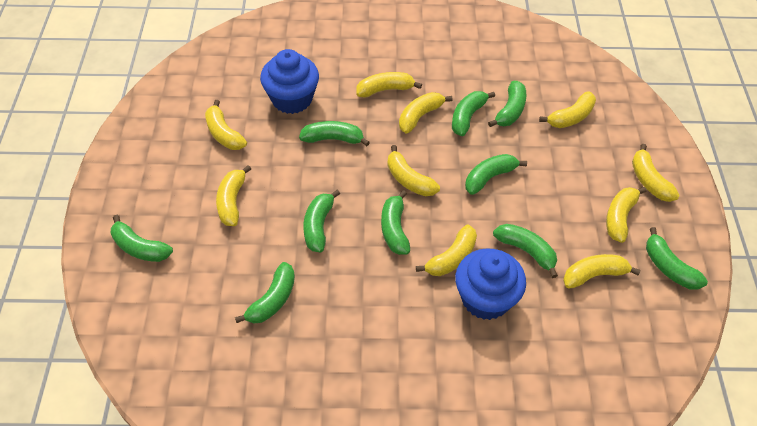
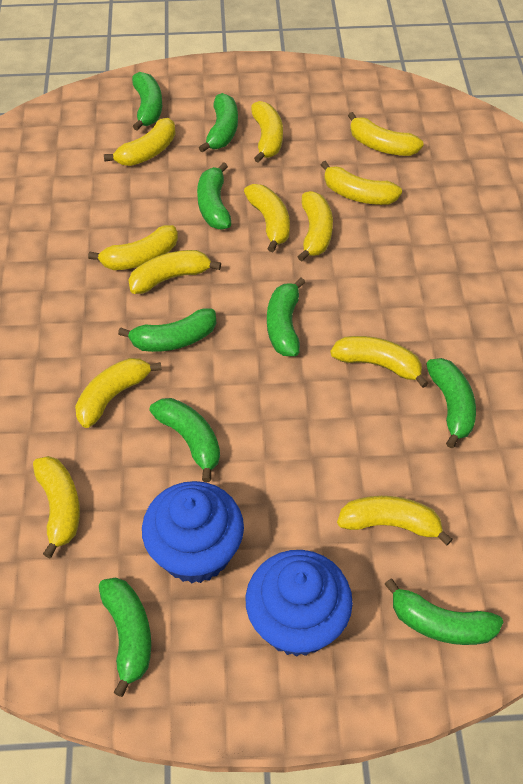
green banana: [111,215,173,262] [235,262,295,323] [299,121,370,146] [303,190,340,252] [381,190,410,255] [452,91,495,136] [465,154,527,195] [488,81,527,127] [493,224,558,278] [646,227,708,290] = 10 -> [99,577,151,697] [118,308,216,352] [132,72,162,131] [150,398,220,482] [197,162,231,230] [199,93,238,153] [267,278,305,356] [385,579,503,645] [426,358,476,448] = 9
yellow banana: [205,100,247,150] [216,165,251,226] [356,72,422,98] [387,145,440,196] [399,92,453,133] [416,225,477,276] [539,92,596,128] [563,254,640,288] [606,187,647,243] [632,144,680,202] = 10 -> [33,456,80,558] [75,358,162,428] [88,225,178,270] [104,118,176,166] [129,250,221,294] [244,184,290,252] [251,101,283,163] [297,191,333,261] [321,161,402,205] [330,336,429,388] [337,496,453,546] [348,112,424,156] = 12

